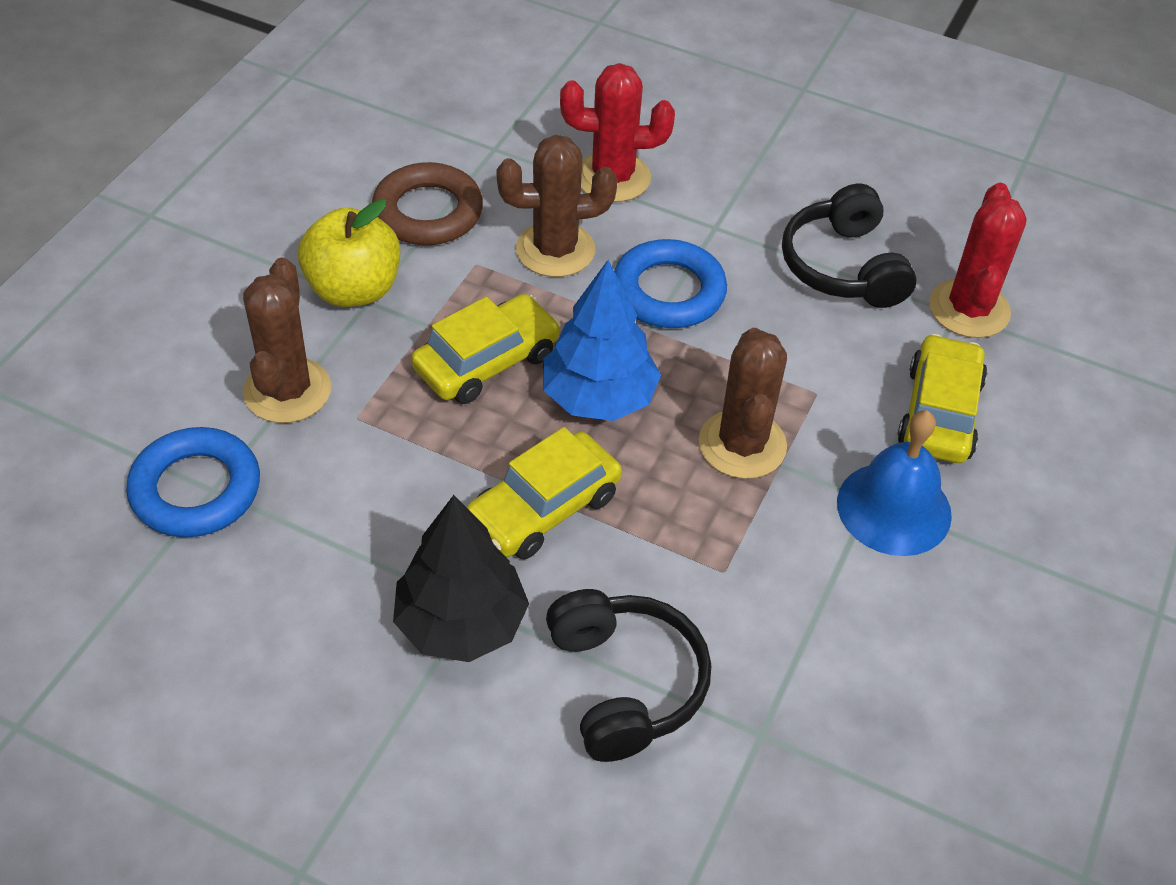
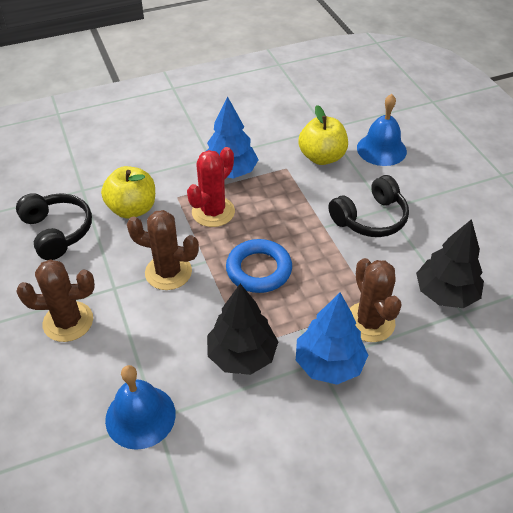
black tree: [393,495,529,662] = 1 -> [207,284,278,375] [416,219,484,308] = 2
blue bell: [837,410,952,556] = 1 -> [105,365,176,450] [357,94,407,166] = 2
blue ring: [126,427,260,537] [614,239,727,328] = 2 -> [226,239,292,293] = 1
blue tree: [543,260,661,421] = 1 -> [205,96,259,178] [296,293,368,385] = 2
brown ring: [372,162,483,245] = 1 -> none = 0
red cactus: [560,63,675,202] [929,183,1027,338] = 2 -> [187,147,235,227] = 1
yellow apple: [298,199,400,307] = 1 -> [101,166,155,219] [298,105,348,165] = 2
yellow car: [411,294,561,404] [467,427,622,559] [897,334,987,463] = 3 -> none = 0

